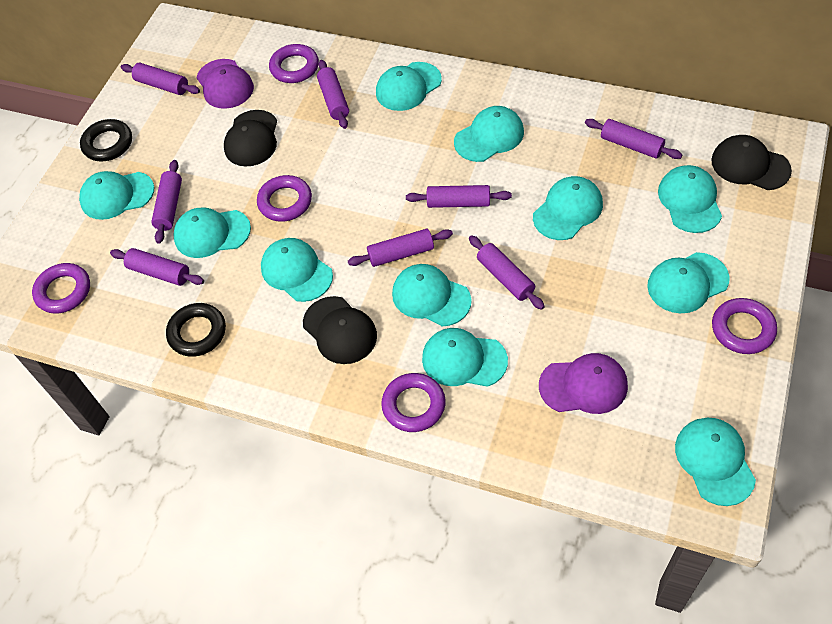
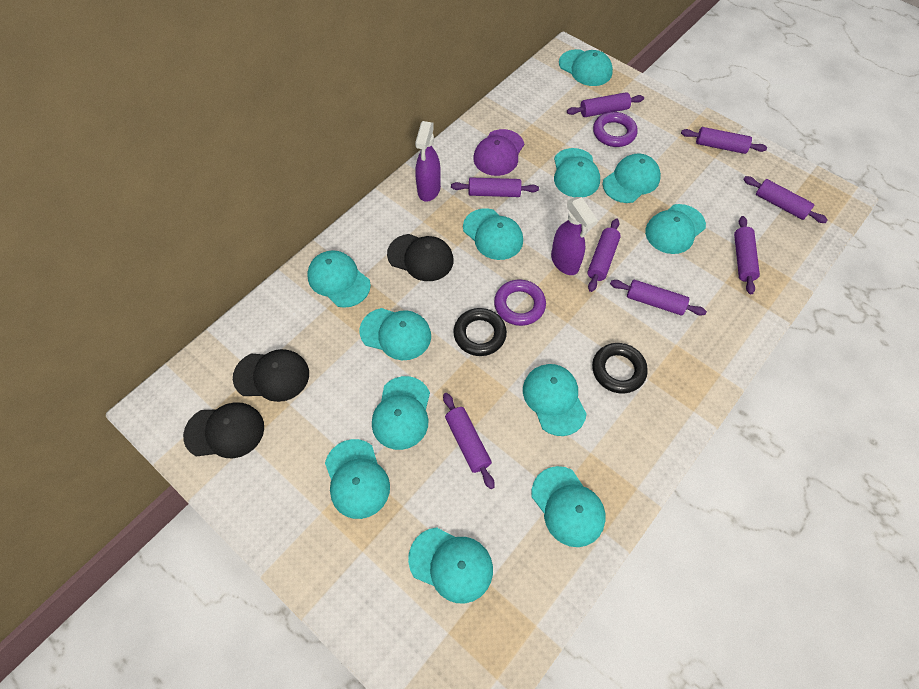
purple cap: [196,59,254,109] [539,353,628,414] = 2 -> [473,129,524,176] = 1
purple ring: [32,263,90,314] [257,175,312,222] [269,44,319,83] [381,373,446,432] [712,298,777,354] = 5 -> [494,280,546,326] [593,112,638,147] = 2
purple spray bottle: none = 0 -> [415,121,441,202] [551,197,598,275] = 2
turquoise cap: [79,171,154,220] [173,208,251,258] [261,238,333,302] [376,62,442,111] [392,264,472,327] [422,328,508,387] [454,106,524,162] [533,176,603,240] [647,252,730,313] [658,165,722,233] [675,418,756,506] = 11 -> [307,250,371,308] [325,439,390,519] [360,308,431,360] [372,376,430,450] [408,527,493,604] [463,208,523,260] [523,364,587,436] [532,466,606,547] [554,148,600,197] [559,49,613,86] [603,153,661,203] [645,204,706,254] = 12

